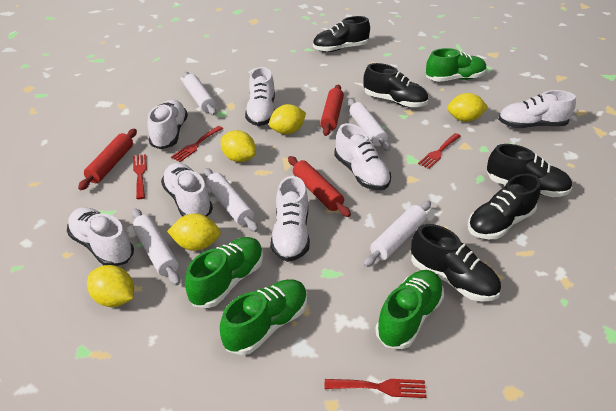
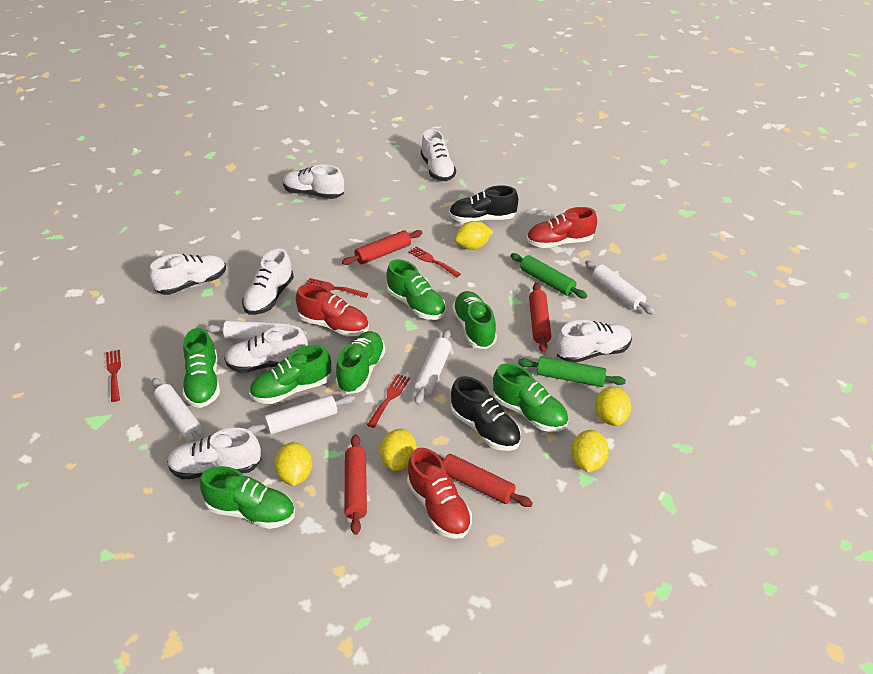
black shoe: [313,16,370,52] [363,63,428,107] [411,224,501,302] [468,174,541,239] [487,144,572,197] = 5 -> [449,185,518,223] [451,376,521,451] = 2
green rolling pin: none = 0 -> [511,253,587,298] [518,356,626,387] = 2
green shoe: [185,237,263,308] [220,279,307,355] [375,270,444,349] [426,48,487,82] = 4 -> [183,328,220,408] [200,466,295,529] [249,345,331,404] [335,331,385,394] [386,259,446,320] [452,291,497,349] [493,363,568,432] = 7
red rolling pin: [78,129,137,190] [288,156,351,217] [320,84,344,136] = 3 -> [342,230,422,265] [344,434,367,535] [436,453,533,507] [529,283,551,352] = 4
red shoe: none = 0 -> [296,284,369,336] [407,448,472,539] [527,207,597,248] = 3

